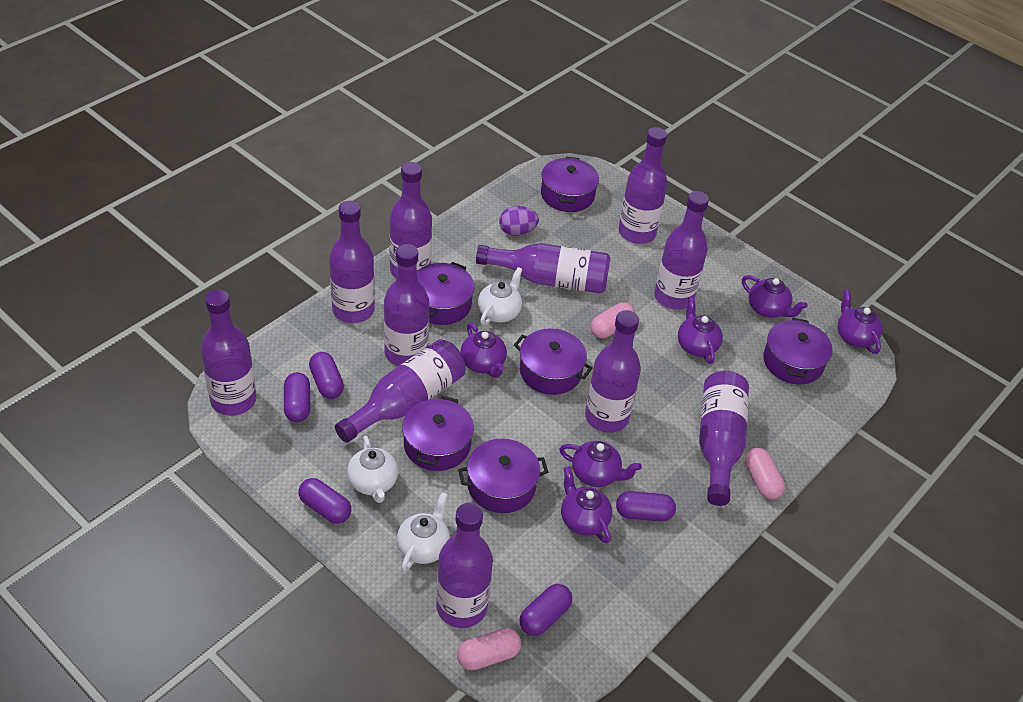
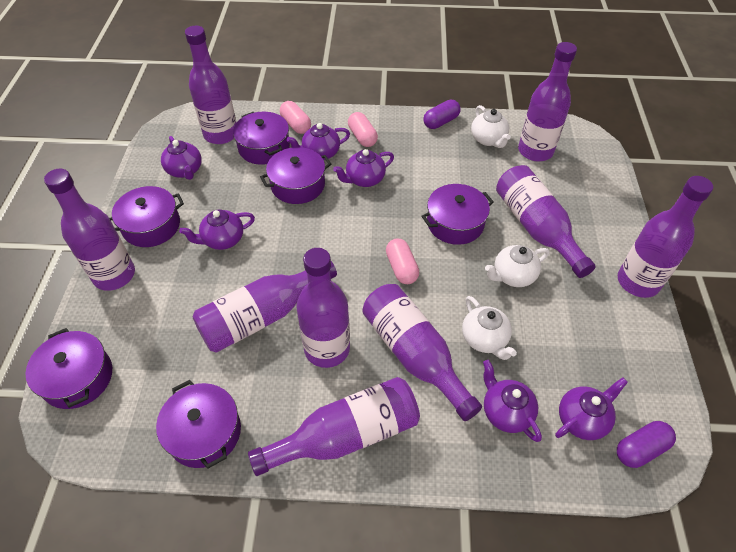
purple bottle: [201,289,256,416] [329,201,375,323] [335,339,465,443] [384,244,429,366] [390,162,432,278] [436,502,493,628] [476,243,611,294] [585,310,641,433] [619,127,668,244] [654,191,709,310] [699,371,749,506] = 11 -> [44,169,135,291] [185,26,236,144] [193,261,337,353] [248,377,420,476] [296,248,350,368] [362,284,482,421] [496,165,596,278] [518,42,577,161] [618,176,713,298] = 9
purple capsule: [284,372,310,422] [298,478,351,524] [309,352,344,399] [520,584,572,636] [616,491,676,521] = 5 -> [423,100,461,129] [617,421,676,468] = 2
purple egg: [499,206,539,236] = 1 -> none = 0

